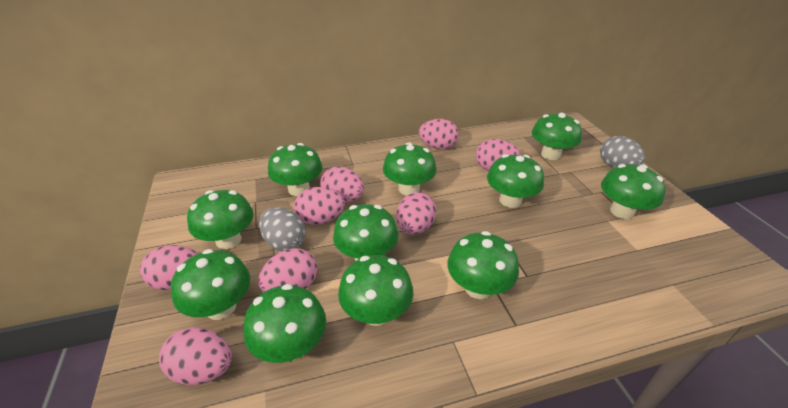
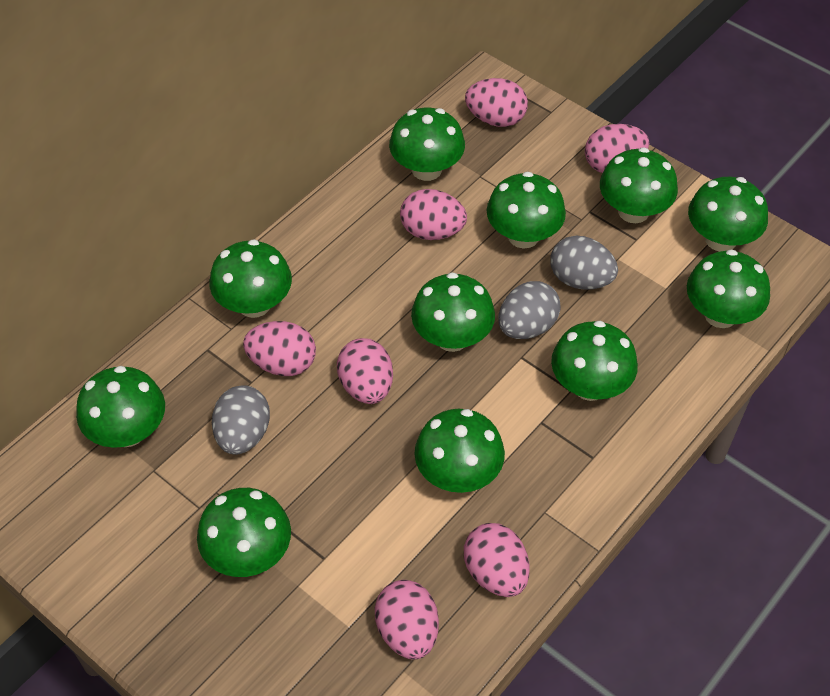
grey egg: [259,207,306,251] [600,136,645,168] = 2 -> [212,385,270,455] [498,281,561,339] [550,236,618,290] = 3
pink egg: [140,245,198,290] [159,327,232,385] [258,248,317,292] [294,187,345,225] [320,167,364,203] [396,192,436,235] [419,119,459,149] [476,139,520,170] = 8 -> [243,321,316,376] [337,338,393,404] [375,580,439,659] [400,189,467,240] [464,523,529,597] [465,78,528,127] [585,124,649,173] = 7

